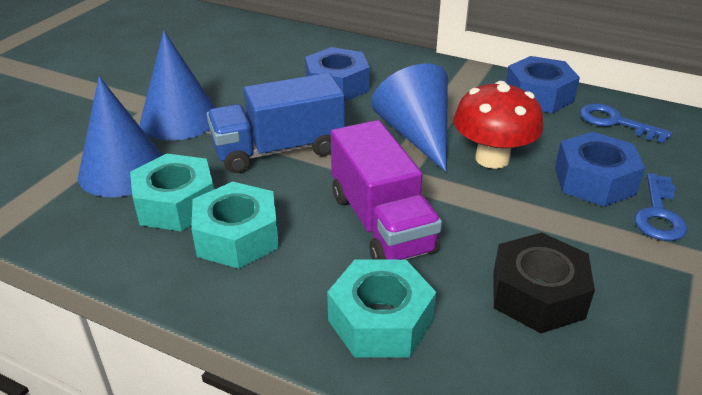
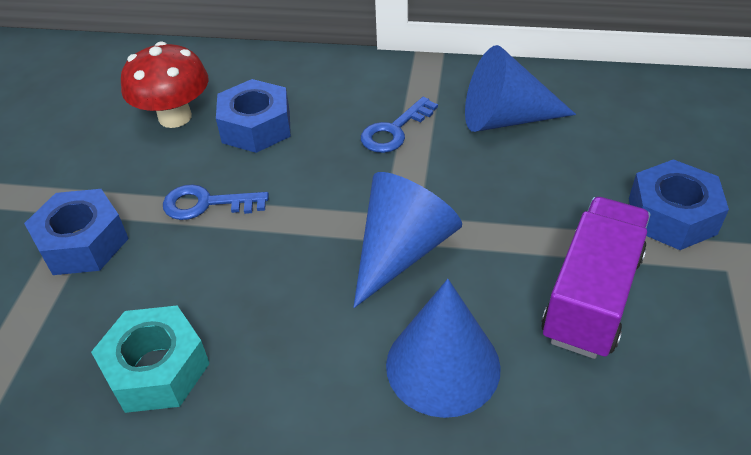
black nut: [493,232,595,333] = 1 -> none = 0
blue truck: [207,73,345,173] = 1 -> none = 0
turquoise nut: [130,153,214,231] [191,182,279,269] [327,259,437,358] = 3 -> [91,305,210,413] = 1

